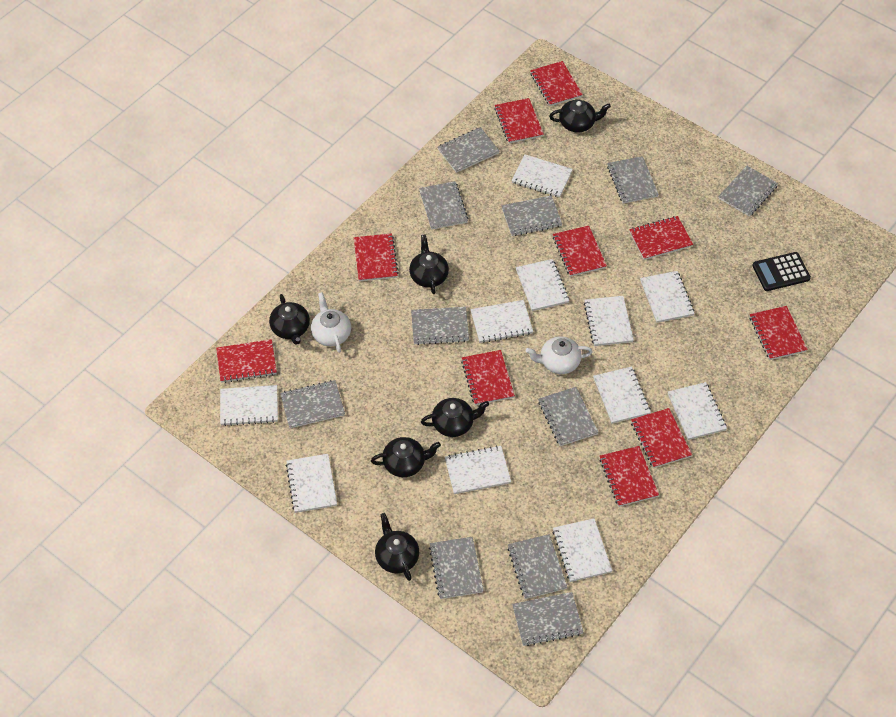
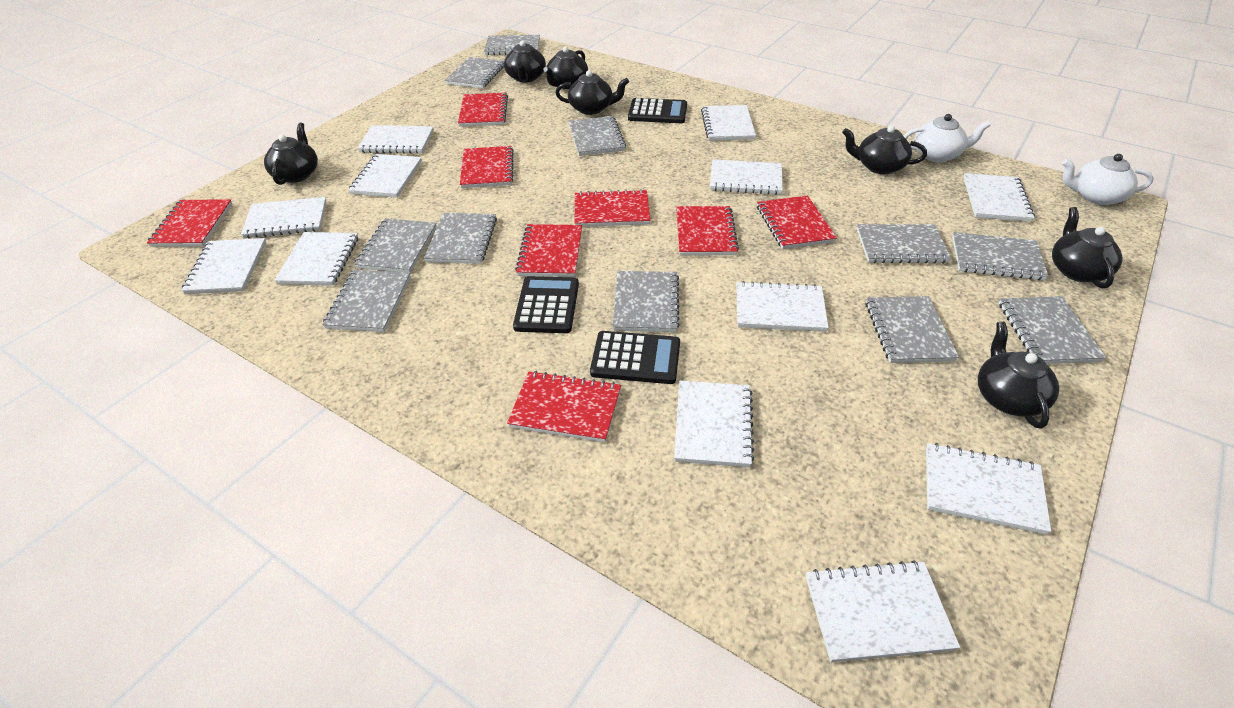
black calculator: [752,252,811,291] = 1 -> [513,276,579,333] [590,331,680,384] [628,98,687,123] = 3
black teapot: [269,294,310,345] [371,437,441,477] [375,513,419,581] [409,234,449,294] [421,398,489,437] [549,100,611,133] = 6 -> [264,123,318,185] [504,40,546,82] [544,46,588,89] [556,70,629,115] [842,125,927,174] [978,322,1059,429] [1052,207,1123,288] = 7
red notebook: [216,339,277,383] [354,233,399,281] [461,350,515,405] [494,98,544,143] [530,61,583,106] [553,226,607,277] [599,446,659,507] [629,216,693,260] [631,408,692,468] [750,306,808,360] = 10 -> [147,199,232,247] [458,93,508,127] [460,146,514,188] [507,371,621,442] [515,224,582,277] [575,189,650,227] [676,206,739,256] [757,195,837,249] = 8
white notebook: [220,385,278,426] [286,454,337,513] [445,445,511,494] [471,300,533,343] [512,154,573,198] [516,259,569,311] [553,518,612,582] [584,296,634,346] [593,367,651,424] [640,271,695,323] [668,382,727,440] = 11 -> [181,238,266,294] [241,197,327,238] [274,232,358,286] [348,154,422,198] [357,125,434,154] [674,381,754,468] [701,105,756,141] [710,159,783,195] [736,281,829,332] [806,560,960,662] [926,443,1051,535] [963,173,1035,222] = 12

